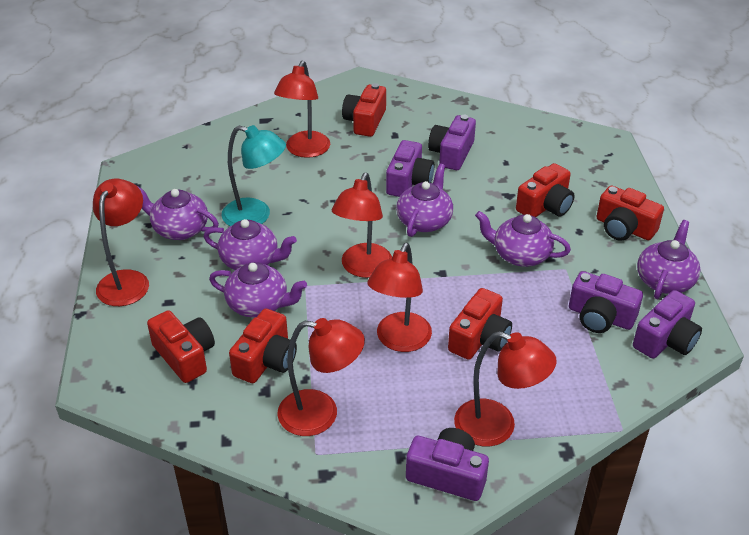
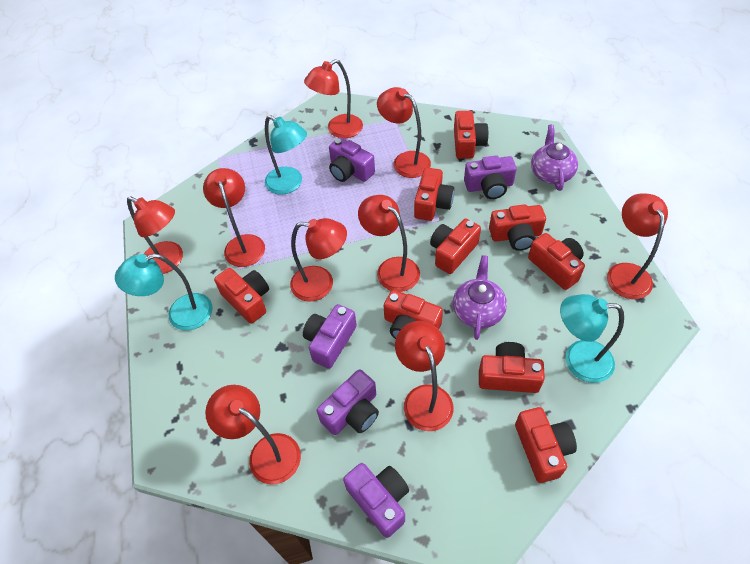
purple teapot: [136,185,219,240] [203,219,297,270] [209,262,307,317] [396,164,453,237] [475,211,571,267] [637,220,701,299] = 6 -> [453,255,507,340] [531,124,578,191] = 2
red camera: [147,310,215,383] [229,308,297,383] [342,83,386,137] [448,288,512,360] [516,163,575,217] [596,186,664,241] = 6 -> [214,268,269,323] [384,290,443,339] [414,167,454,221] [430,218,481,274] [454,111,489,159] [479,342,545,393] [489,204,546,251] [515,407,577,483] [528,233,585,290] = 9
red lamp: [93,179,149,306] [274,60,330,158] [277,318,365,436] [332,173,392,278] [367,243,432,352] [454,331,557,447] = 6 -> [127,196,183,274] [203,168,265,267] [205,385,301,485] [290,218,347,301] [304,59,363,138] [358,195,420,292] [377,87,431,178] [395,321,453,431] [607,193,668,299] = 9
turquoise lamp: [222,125,286,226] = 1 -> [115,254,213,330] [265,115,307,195] [560,294,624,383] = 3

